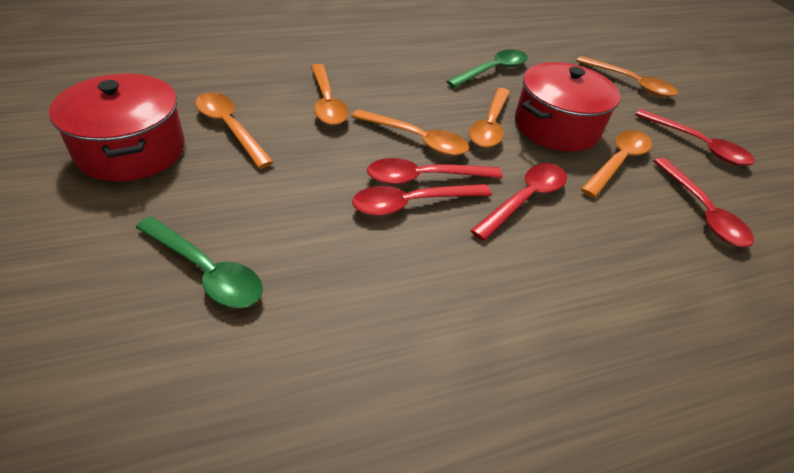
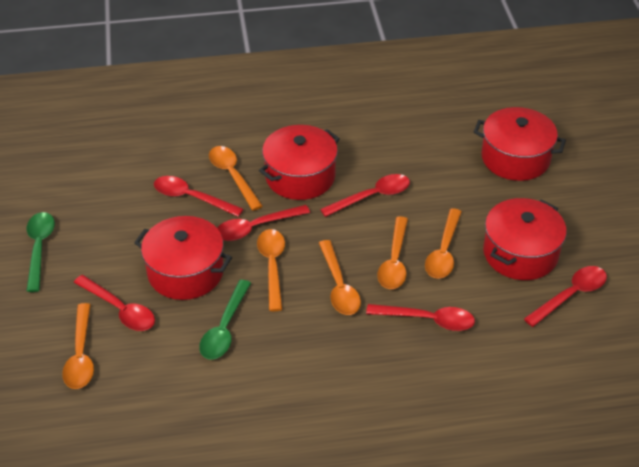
red pot: [49,74,185,181] [515,62,620,152] = 2 -> [134,216,232,300] [259,125,340,200] [474,107,566,181] [483,198,567,280] = 4
red spoon: [352,184,492,216] [367,158,503,185] [470,163,567,241] [635,109,755,166] [653,158,754,247] = 5 -> [73,275,155,331] [154,176,244,217] [217,205,310,241] [320,174,410,217] [366,304,475,331] [524,266,607,327] = 6

